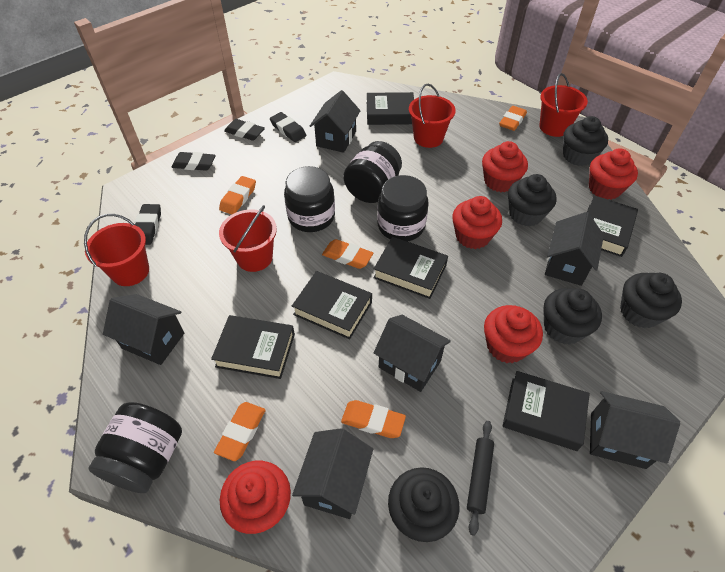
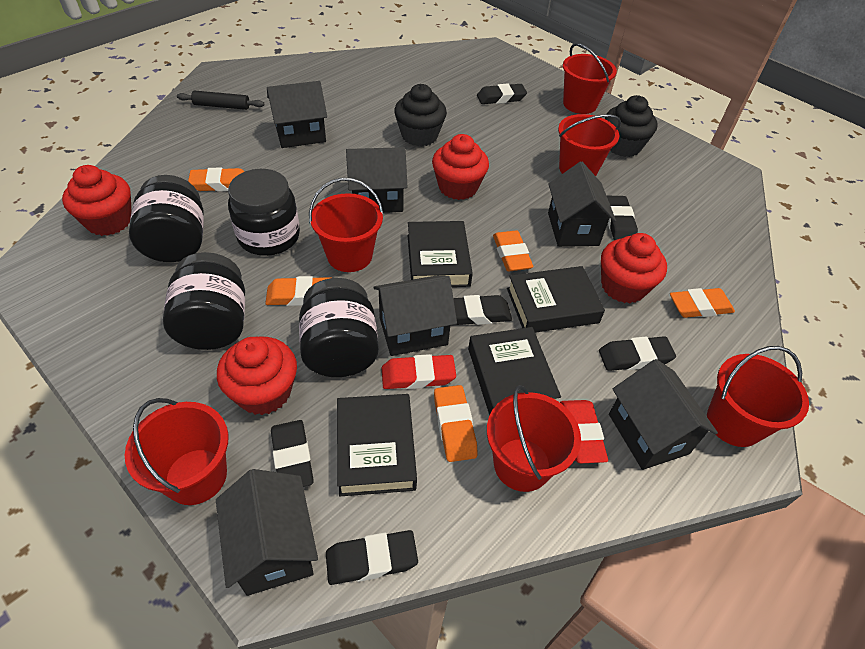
black book: [211,315,295,379] [292,271,372,339] [367,92,414,125] [373,237,448,299] [502,371,590,451] [587,195,638,257] = 6 -> [337,394,417,496] [408,221,473,287] [468,327,561,416] [507,266,605,333] = 4
black cupcake: [388,467,459,542] [508,174,557,226] [543,288,602,345] [563,116,608,166] [620,273,682,328] = 5 -> [394,84,447,146] [605,95,658,157] = 2
black eraser: [135,204,161,245] [172,152,216,171] [224,119,265,141] [270,112,306,142] = 4 -> [271,420,314,487] [326,530,418,585] [453,295,512,325] [477,84,527,104] [599,336,676,371] [607,196,638,240] = 6
red bucket: [84,214,149,286] [219,205,277,272] [409,84,456,148] [539,73,588,137] = 4 -> [125,398,229,505] [309,178,384,272] [487,385,581,492] [558,114,621,176] [563,43,617,114] [707,346,809,447] = 6
red cupcake: [220,461,291,534] [452,196,502,249] [482,141,528,192] [484,305,543,363] [589,148,638,200] = 5 -> [62,165,132,236] [217,336,297,415] [432,134,489,200] [601,233,667,303] = 4
red eraser: none = 0 -> [382,354,456,389] [560,400,608,463] = 2

